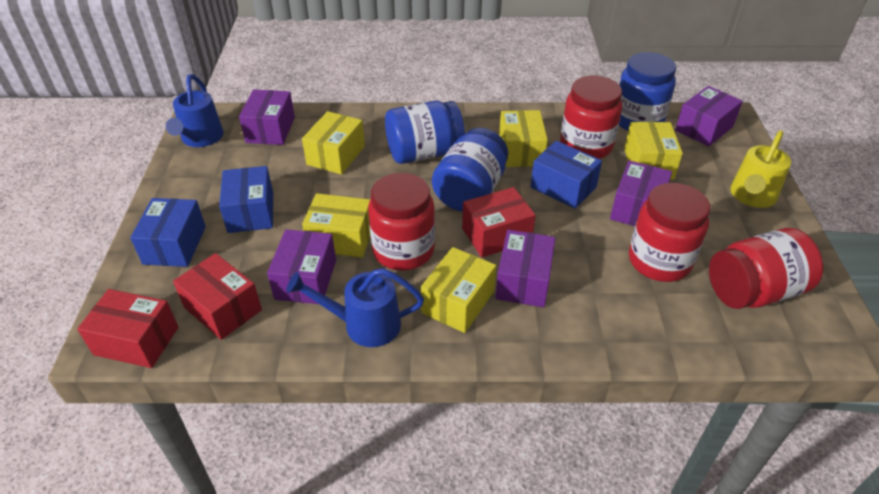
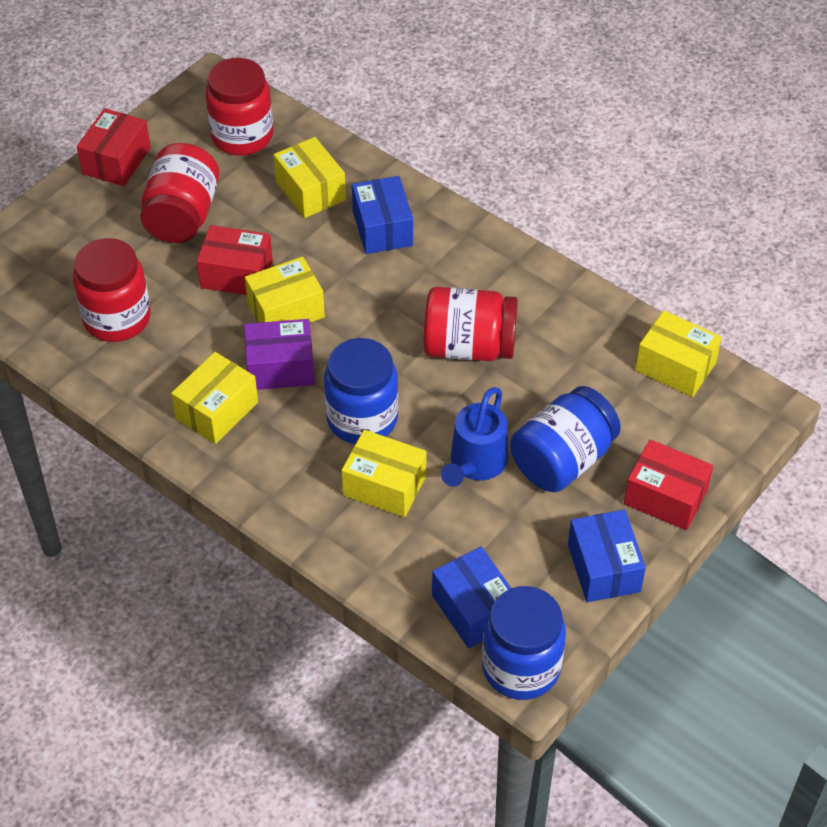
blue watering can: [166,74,224,147] [286,268,424,347] = 2 -> [441,387,508,487] = 1
purple box: [239,89,295,145] [267,229,336,304] [496,230,555,307] [610,160,672,226] [675,86,743,146] = 5 -> [244,319,315,390] = 1
yellow watering can: [730,130,791,208] = 1 -> none = 0

